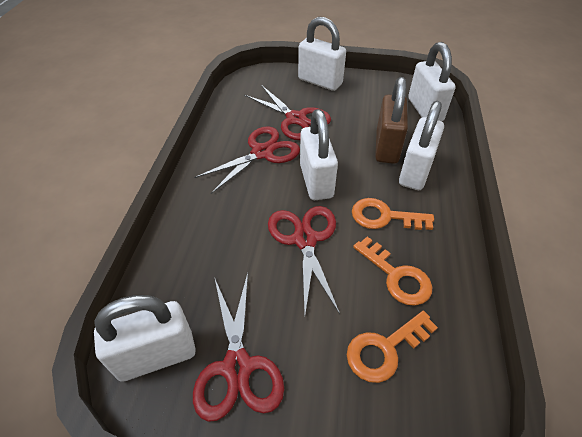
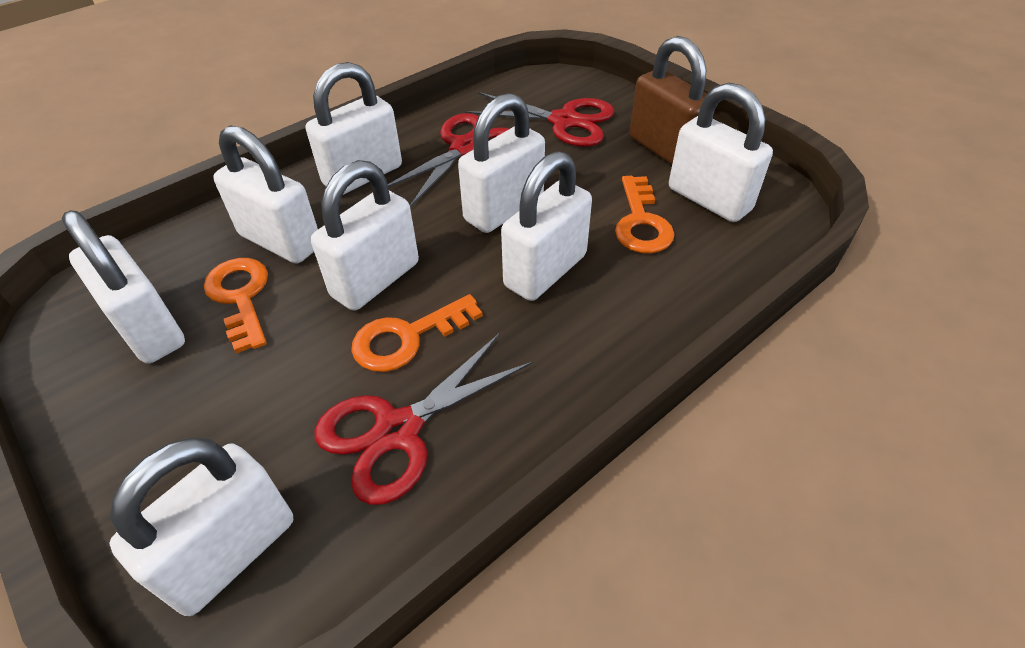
red scissors: [193,273,284,422] [194,126,300,194] [244,85,331,140] [268,206,340,314] = 4 -> [315,333,533,505] [388,113,509,207] [465,92,614,147] = 3
white padlock: [94,295,196,382] [298,17,346,91] [300,109,338,200] [399,101,444,190] [408,42,455,121] = 5 -> [62,210,185,364] [109,438,293,616] [213,125,318,264] [306,62,402,195] [311,160,419,311] [458,93,545,233] [501,151,592,301] [669,83,773,222] = 8

